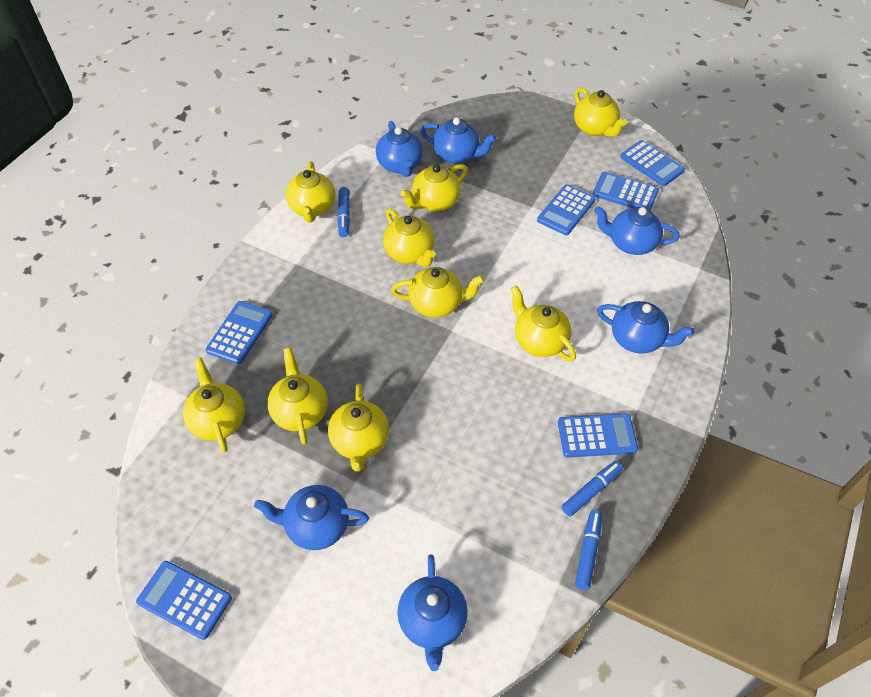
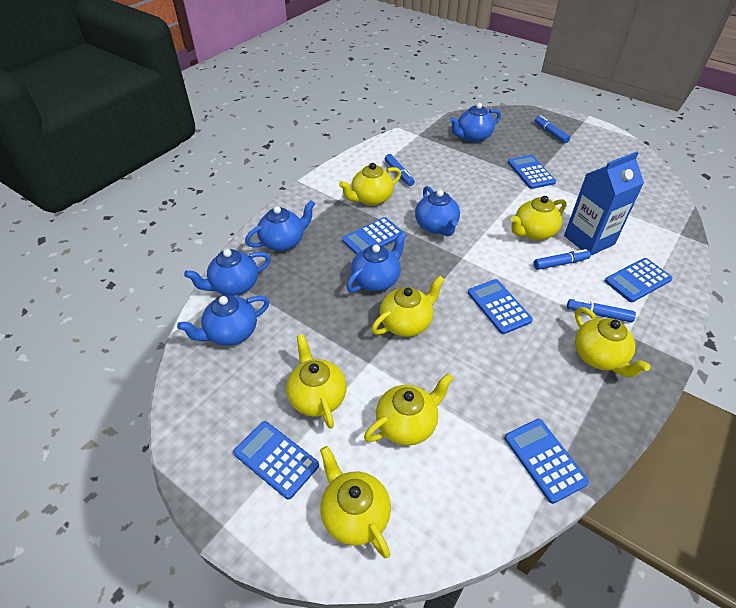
blue carton: none = 0 -> [564,151,644,255] = 1
blue marker: [337,187,350,237] [561,461,623,517] [575,510,602,590] = 3 -> [385,154,415,186] [534,249,591,270] [535,115,570,143] [567,299,636,323] = 4
yellow teapot: [183,358,245,453] [267,348,328,445] [286,161,336,222] [328,384,389,472] [383,209,435,267] [391,267,485,318] [400,164,468,211] [511,285,576,362] [574,88,627,137] = 9 -> [286,334,346,429] [320,446,391,558] [339,163,401,206] [364,373,453,446] [371,276,445,337] [511,196,567,240] [575,307,650,378] = 7

